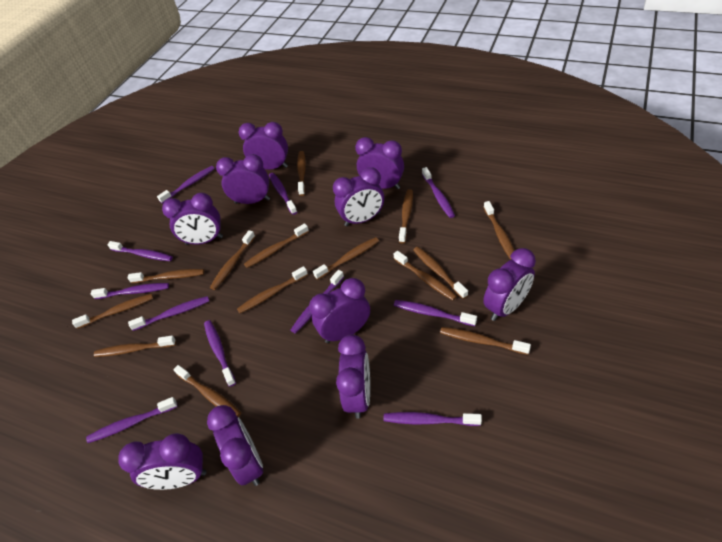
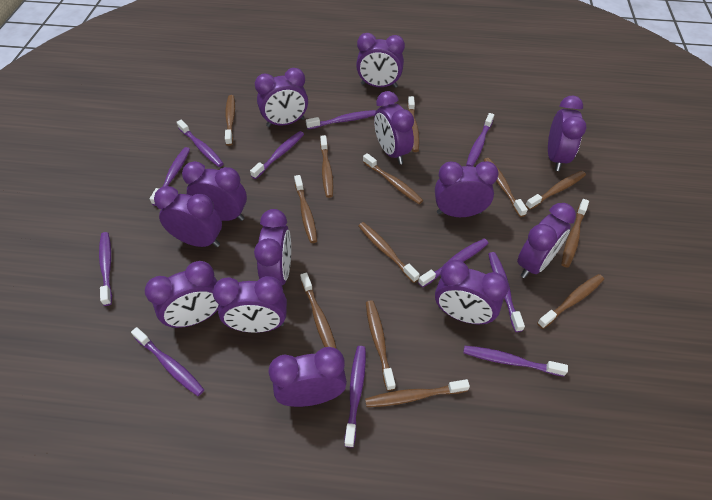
brown toothbrush: [72,293,153,329] [94,336,176,357] [128,269,204,283] [173,365,241,417] [210,230,255,290] [237,266,308,313] [244,223,309,268] [297,151,306,196] [313,237,379,280] [394,251,457,300] [399,189,413,243] [413,247,468,299] [440,327,531,355] [484,201,515,260] = 14 -> [225,95,235,146] [294,175,317,243] [300,272,337,349] [320,135,333,198] [358,222,420,283] [363,153,423,204] [365,379,470,407] [366,301,396,391] [407,96,419,152] [484,158,528,217] [525,171,586,210] [537,274,604,329] [561,199,589,268] = 13
purple clock: [118,433,207,490] [162,193,223,245] [207,405,263,486] [216,154,270,204] [239,122,288,170] [309,278,370,343] [333,167,384,226] [336,334,370,419] [355,137,404,189] [483,248,536,321] = 10 -> [145,261,219,328] [154,186,222,247] [182,161,247,221] [213,276,287,333] [254,209,291,285] [255,68,308,127] [269,347,347,407] [356,33,405,88] [374,91,414,164] [435,161,499,217] [435,260,509,325] [517,203,576,278] [548,96,587,171] = 13

